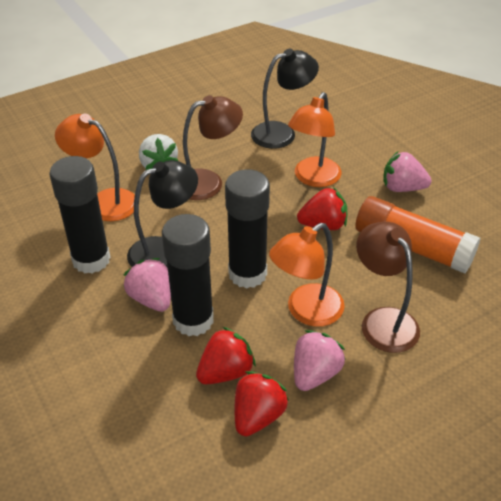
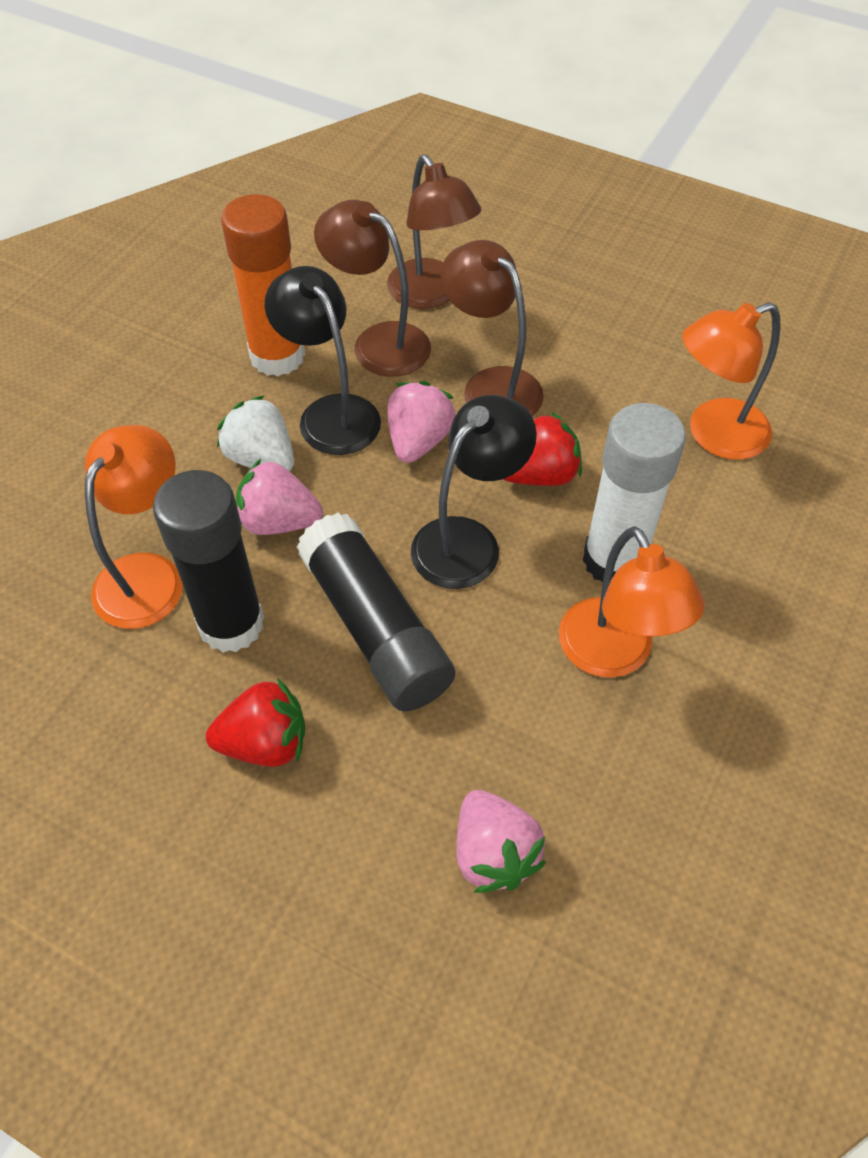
black glue stick: [49,156,111,274] [162,214,214,336] [225,169,270,288] = 3 -> [153,470,264,653] [297,513,455,711] = 2
brown lamp: [183,95,243,200] [356,222,420,353] = 2 -> [314,200,431,377] [387,154,481,309] [440,240,544,416] = 3
red strawberry: [196,327,256,384] [235,371,289,437] [297,187,347,230] = 3 -> [206,678,305,767] [504,412,582,486] = 2
white glue stick: none = 0 -> [583,403,686,582] = 1

